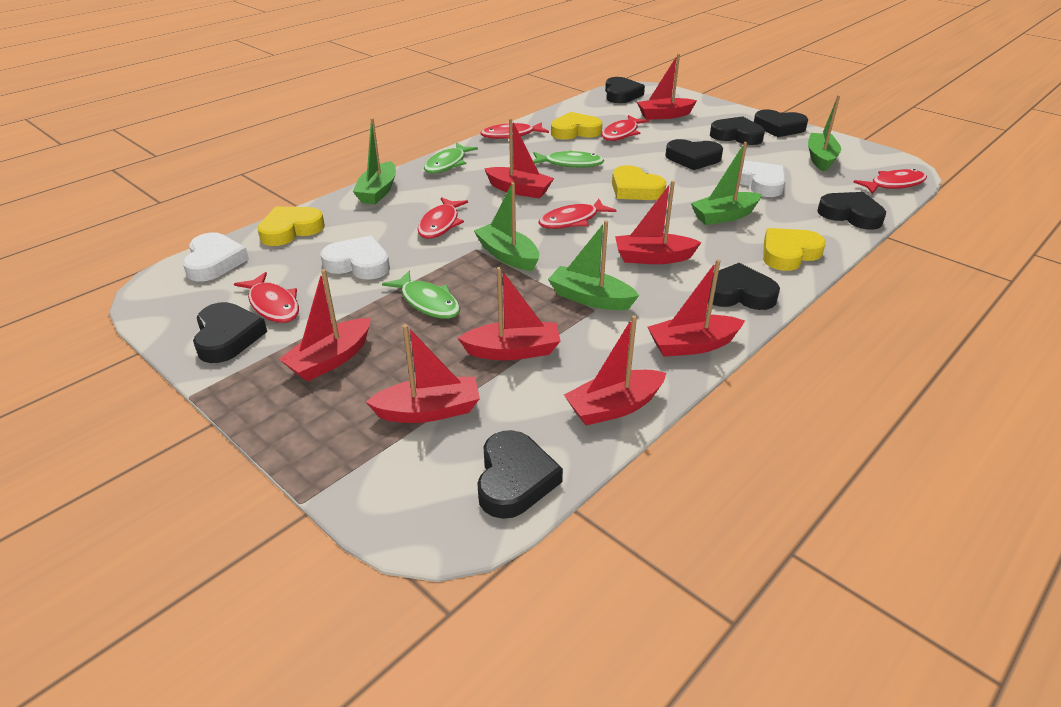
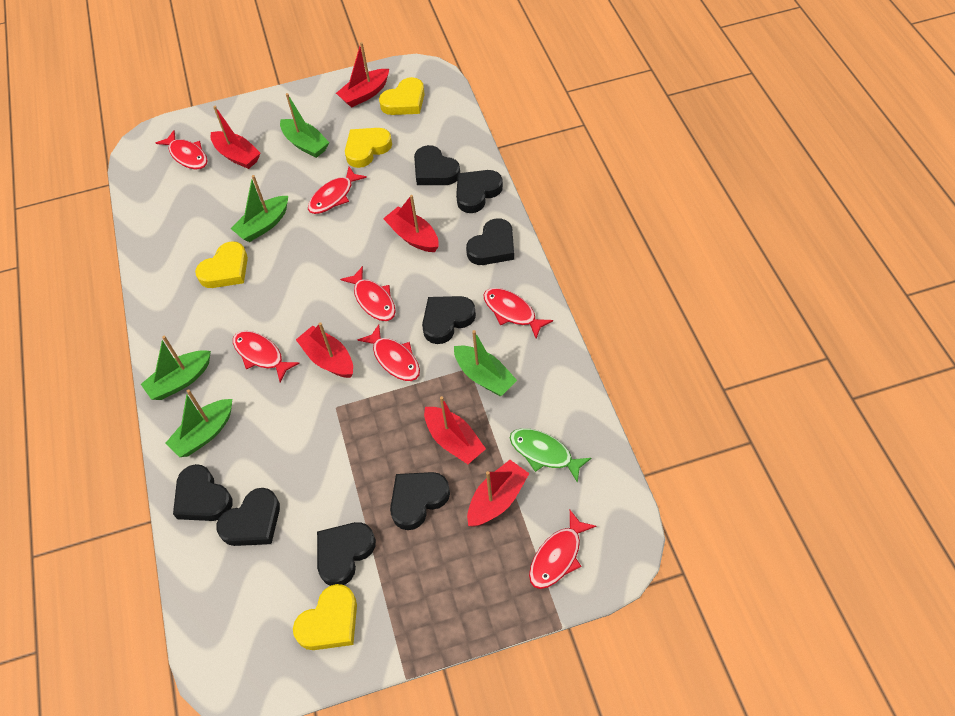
green fish: [382,271,460,319] [424,143,478,174] [533,150,604,168] = 3 -> [510,428,592,483] = 1
red boat: [279,269,371,382] [366,324,480,423] [458,267,560,360] [484,118,554,198] [564,315,666,425] [615,181,702,264] [637,54,697,120] [647,259,745,357] = 8 -> [210,106,261,169] [296,322,353,378] [336,42,389,108] [383,195,438,252] [424,396,486,464] [467,460,529,527] = 6
red fish: [234,272,299,323] [418,197,468,239] [480,122,549,139] [538,199,616,229] [602,115,649,141] [854,169,927,194] = 6 -> [156,130,208,169] [233,331,300,382] [308,167,367,214] [340,266,396,321] [358,324,420,381] [483,288,553,338] [529,510,596,589] = 7
white heart: [183,233,249,281] [320,236,390,280] [740,161,785,197] = 3 -> none = 0

